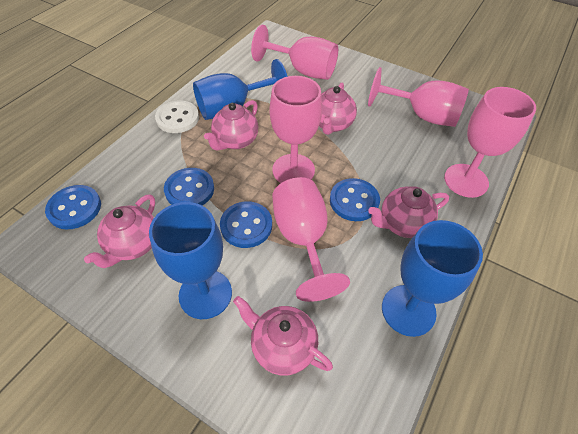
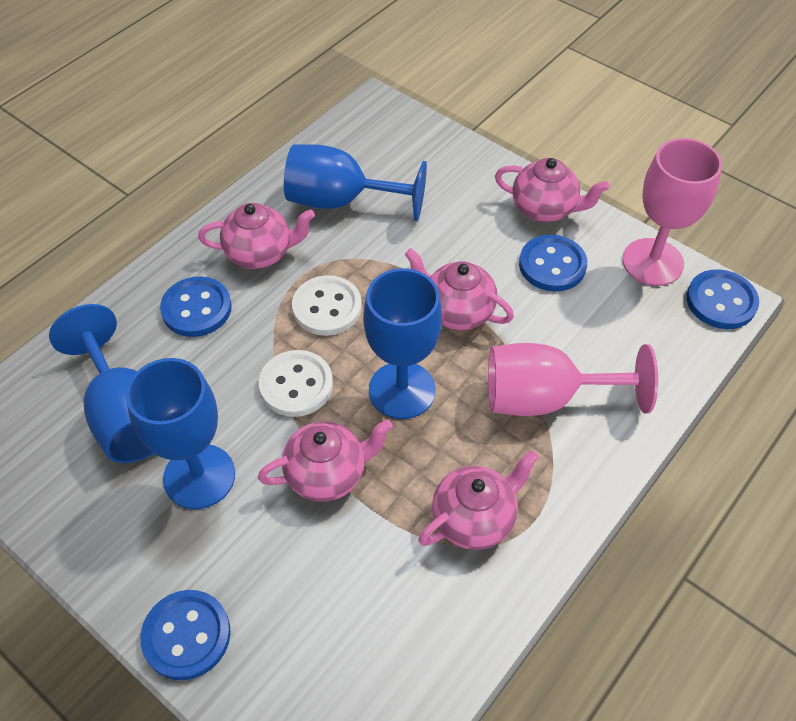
blue goblet: [149,202,232,319] [193,59,287,120] [382,220,483,337] = 3 -> [49,304,154,463] [126,358,235,509] [284,144,427,221] [363,268,442,419] = 4
pink goblet: [251,25,338,80] [269,76,322,183] [272,177,350,302] [368,67,469,127] [444,87,536,198] = 5 -> [488,343,658,416] [622,138,722,286] = 2
white button: [155,101,199,133] = 1 -> [259,350,333,417] [292,275,362,336] = 2

